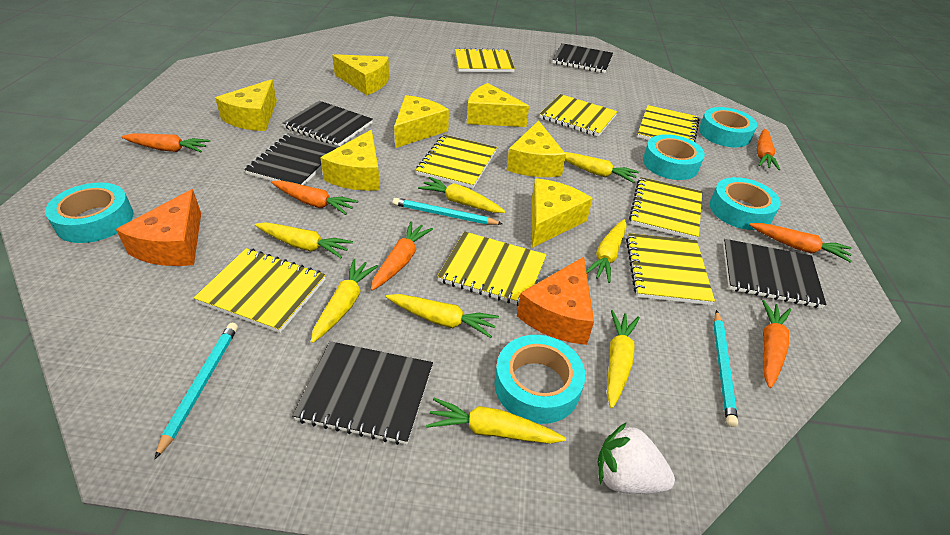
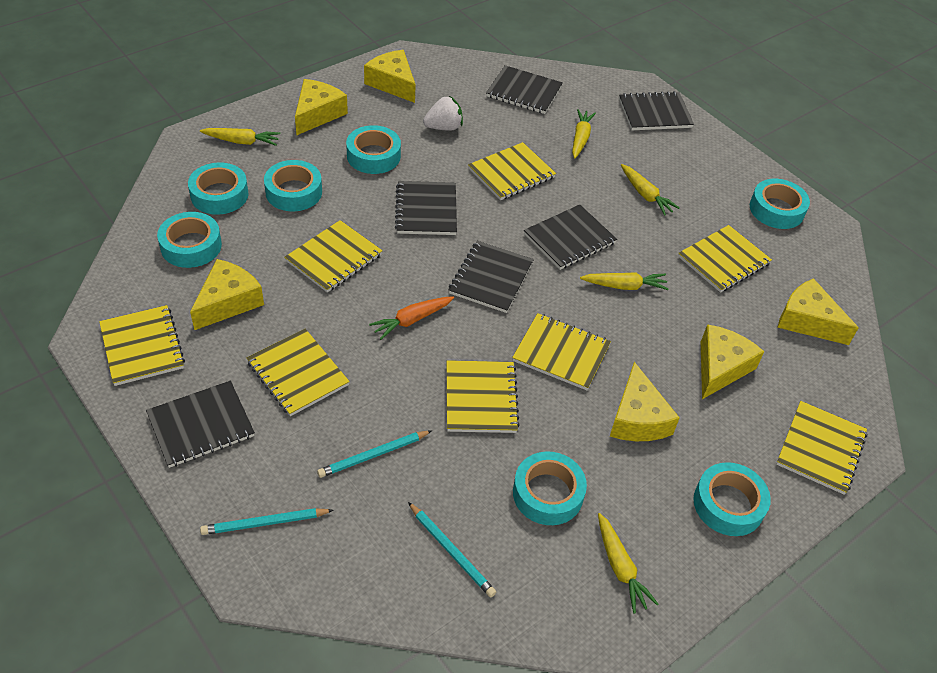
black notebook: [244,133,340,185] [283,101,373,146] [292,341,433,445] [552,43,613,73] [723,239,826,308] = 5 -> [146,381,255,468] [395,181,457,235] [449,241,534,313] [486,65,563,114] [524,205,617,270] [619,91,694,130] = 6
orange carrot: [121,134,210,152] [271,180,358,215] [371,222,433,291] [749,223,852,263] [757,129,780,170] [762,300,791,388] = 6 -> [369,296,454,340] = 1
orange cheese: [116,189,201,266] [517,257,594,345] = 2 -> none = 0
turquoise tape: [45,182,134,243] [494,335,585,424] [643,134,705,180] [699,107,757,147] [710,177,781,230] = 5 -> [157,212,222,268] [188,162,249,215] [264,160,322,211] [346,125,401,174] [513,452,587,525] [693,462,771,536] [750,179,810,229] = 7
yellow carrot: [255,222,353,258] [311,259,378,343] [386,294,499,338] [418,177,506,213] [426,398,566,444] [565,152,639,183] [586,219,627,283] [607,310,640,408] = 8 -> [200,128,280,146] [572,109,596,158] [580,272,668,290] [598,513,659,614] [621,164,680,216] = 5
yellow cheese: [215,79,277,131] [320,130,380,191] [332,54,389,95] [394,95,449,148] [467,83,529,127] [507,120,566,177] [531,178,593,248] = 7 -> [190,259,264,330] [295,79,348,135] [364,50,416,103] [610,362,680,441] [701,324,764,399] [777,278,859,345] = 6

